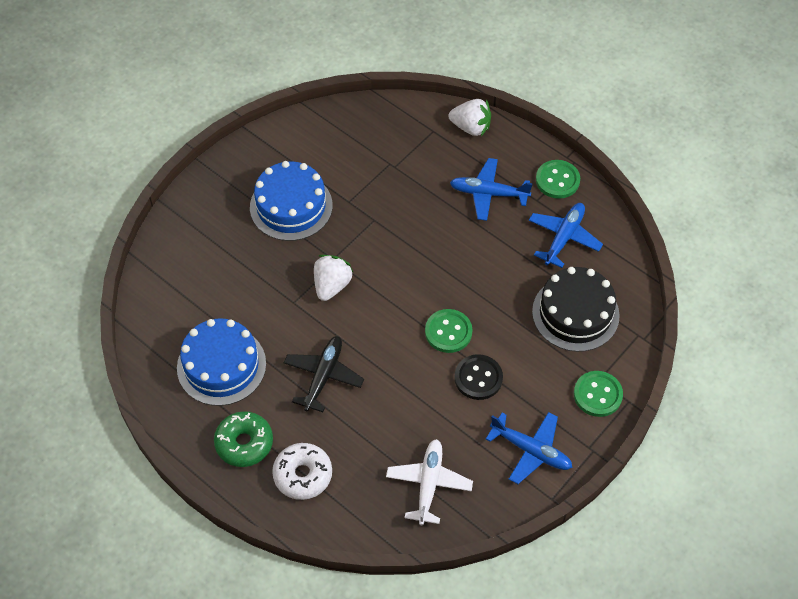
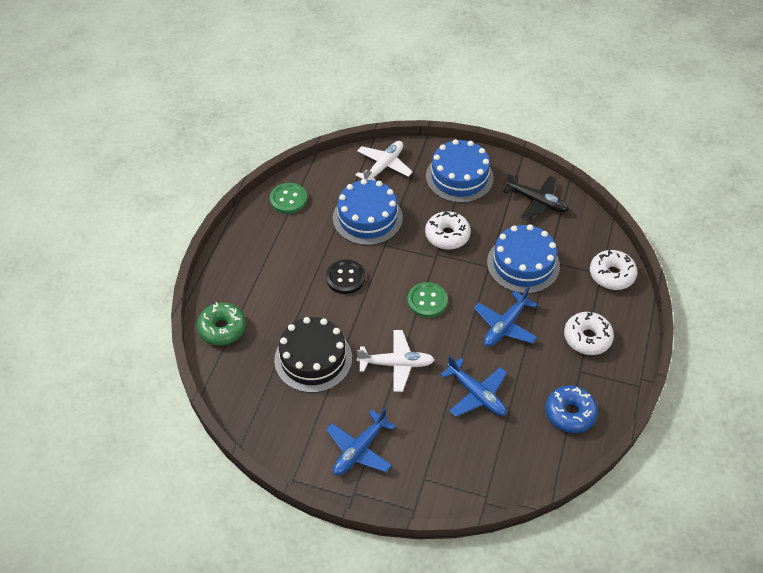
blue cake: [177,318,266,406] [250,161,333,241] = 2 -> [333,179,403,245] [426,139,494,203] [487,224,560,294] = 3
blue donut: none = 0 -> [545,385,598,433] = 1
green button: [425,309,472,353] [536,160,580,199] [574,371,623,417] = 3 -> [270,183,307,214] [407,282,448,318] = 2
white donut: [272,443,332,500] = 1 -> [425,211,471,250] [564,311,614,355] [590,250,637,290] = 3
white plane: [386,439,473,525] = 1 -> [355,141,413,181] [356,330,435,392] = 2
white strawberry: [314,255,353,301] [449,99,491,136] = 2 -> none = 0

